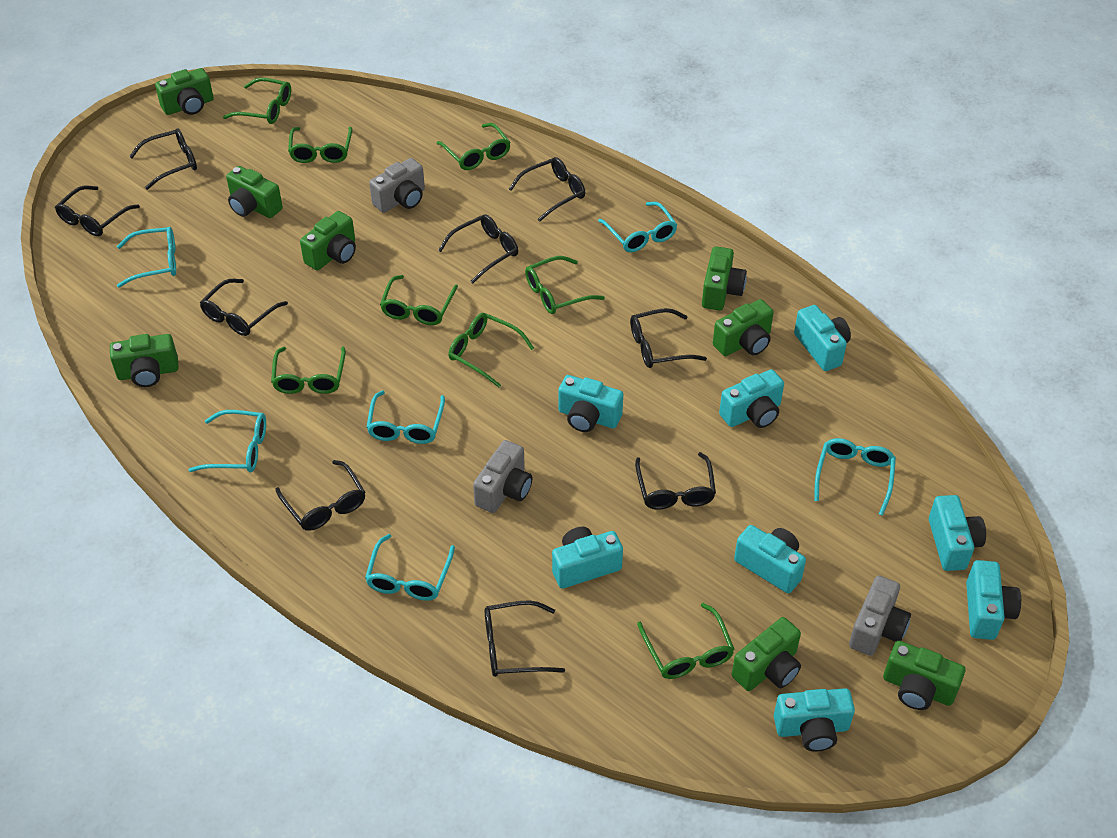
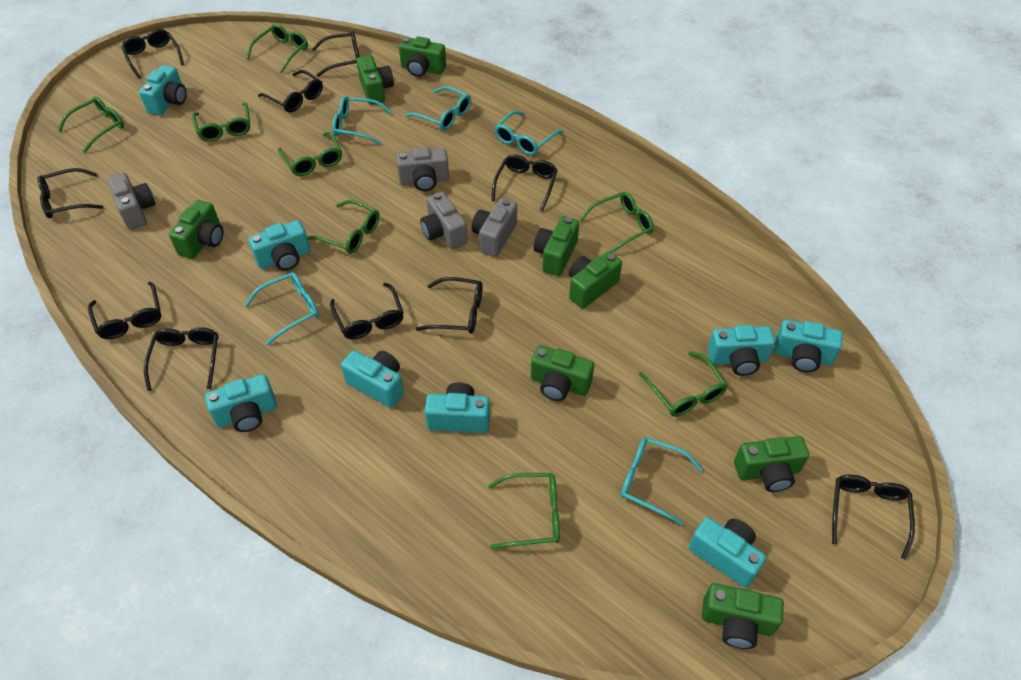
black glasses: [55,186,140,236] [129,128,197,190] [200,279,288,336] [275,460,365,531] [438,214,518,283] [484,600,565,677] [509,157,585,222] [630,308,707,368] [635,452,716,510] = 9 -> [38,168,103,218] [88,282,161,339] [121,29,184,79] [144,327,219,391] [258,70,323,113] [312,31,360,77] [330,283,404,339] [416,277,483,334] [491,154,558,212] [832,475,915,560] = 10
grey camera: [369,158,425,213] [473,440,532,513] [849,576,911,656] = 3 -> [107,173,156,230] [396,147,449,191] [420,192,468,249] [472,198,517,257] = 4
turquoise glasses: [117,227,176,288] [189,410,266,472] [365,534,455,601] [366,390,445,444] [598,202,677,252] [814,438,896,516] = 6 -> [244,272,319,345] [332,96,392,144] [405,86,471,130] [495,111,563,155] [621,437,703,525] = 5

